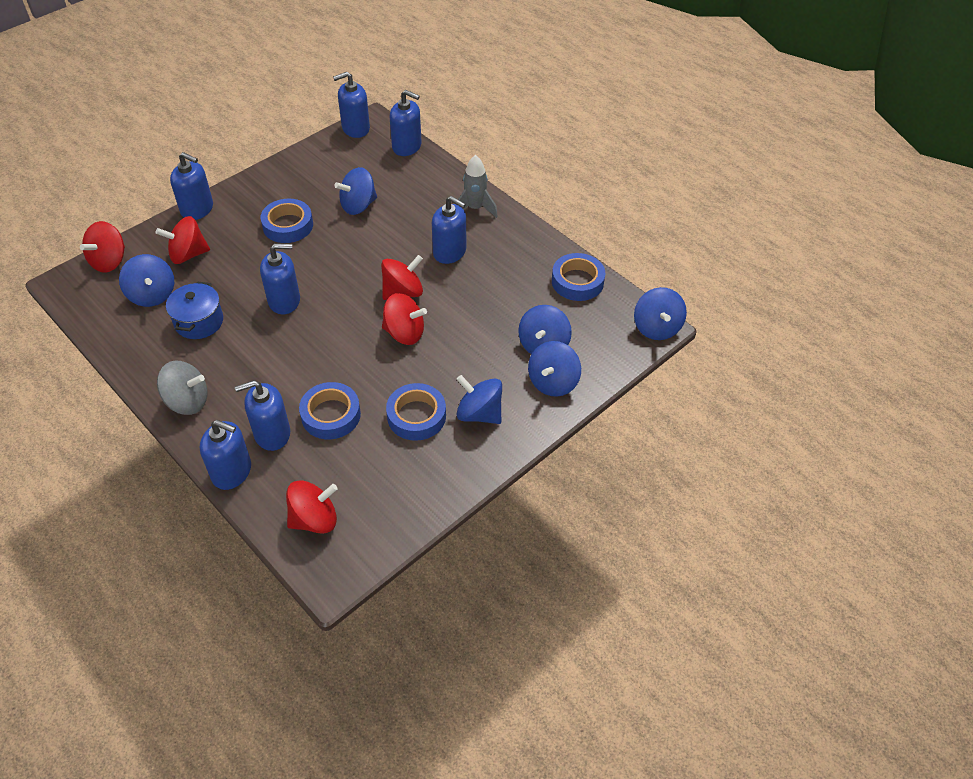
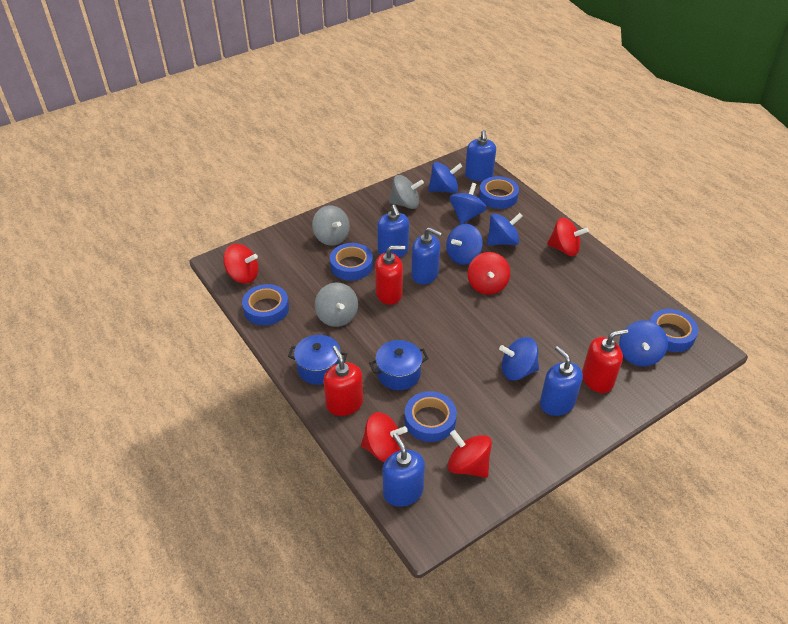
blue pot: [166,281,223,339] = 1 -> [288,335,347,385] [369,340,429,390] = 2
blue soap dispenser: [170,152,213,220] [200,420,251,490] [235,380,290,451] [260,243,300,314] [333,72,370,138] [390,90,421,156] [432,196,466,264] = 7 -> [377,205,409,257] [383,433,425,507] [411,227,442,284] [465,130,496,181] [540,346,583,416] = 5
blue tape: [260,199,313,243] [299,382,361,439] [386,383,446,441] [552,253,605,301] = 4 -> [242,284,289,325] [330,243,373,281] [405,391,457,442] [479,176,519,209] [650,309,698,352] = 5
grey rocket: [458,155,498,218] = 1 -> none = 0
grey spinning top: [157,361,207,415] = 1 -> [312,205,350,246] [315,283,358,327] [389,175,424,209] = 3
red soap dispenser: none = 0 -> [323,346,363,416] [375,245,405,305] [582,329,628,393] = 3

